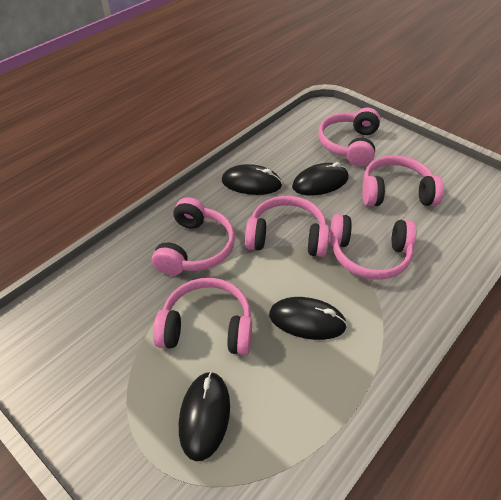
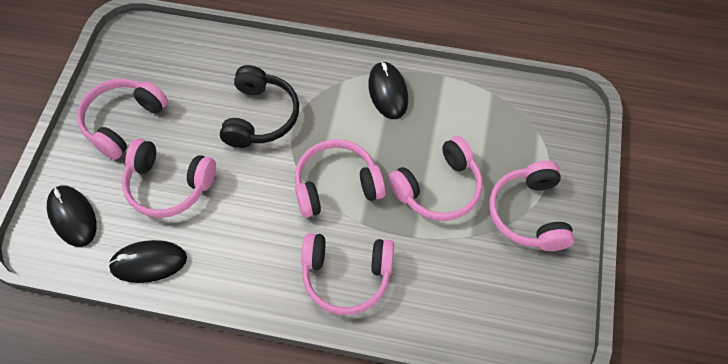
black headphones: none = 0 -> [220,65,299,148] = 1
black mouse: [179,372,230,461] [222,164,282,195] [269,297,347,340] [292,162,349,195] = 4 -> [47,185,97,247] [108,240,187,283] [368,61,408,119] = 3

